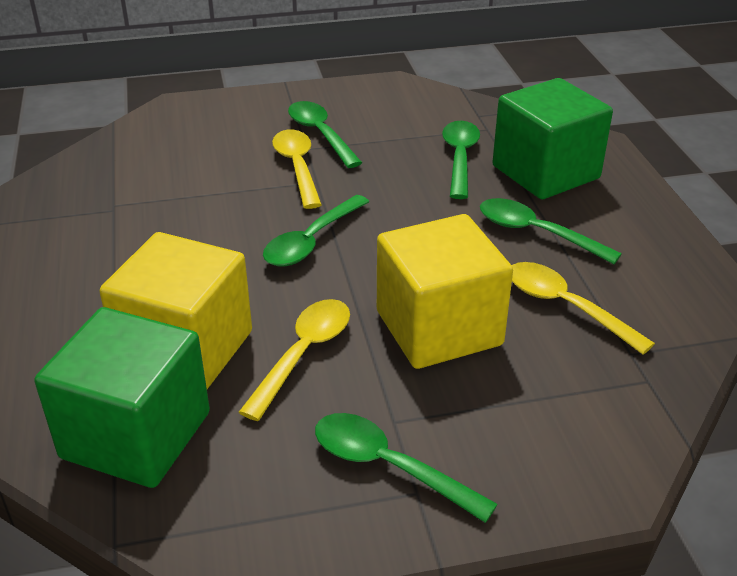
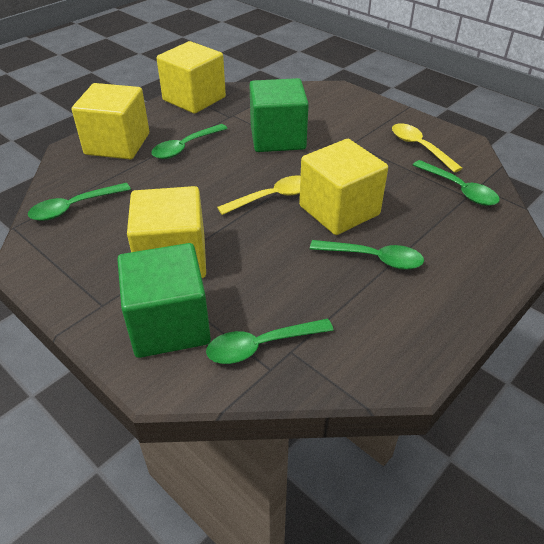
yellow cube: [100,232,252,389] [377,214,513,369] = 2 -> [72,83,149,159] [127,186,206,278] [157,41,226,114] [299,139,388,235] = 4
yellow spoon: [239,299,350,421] [272,130,322,209] [512,262,655,355] = 3 -> [217,175,300,215] [392,123,462,173] = 2

